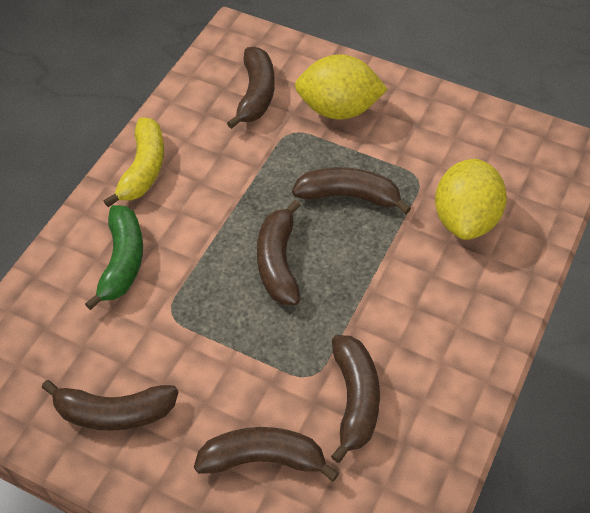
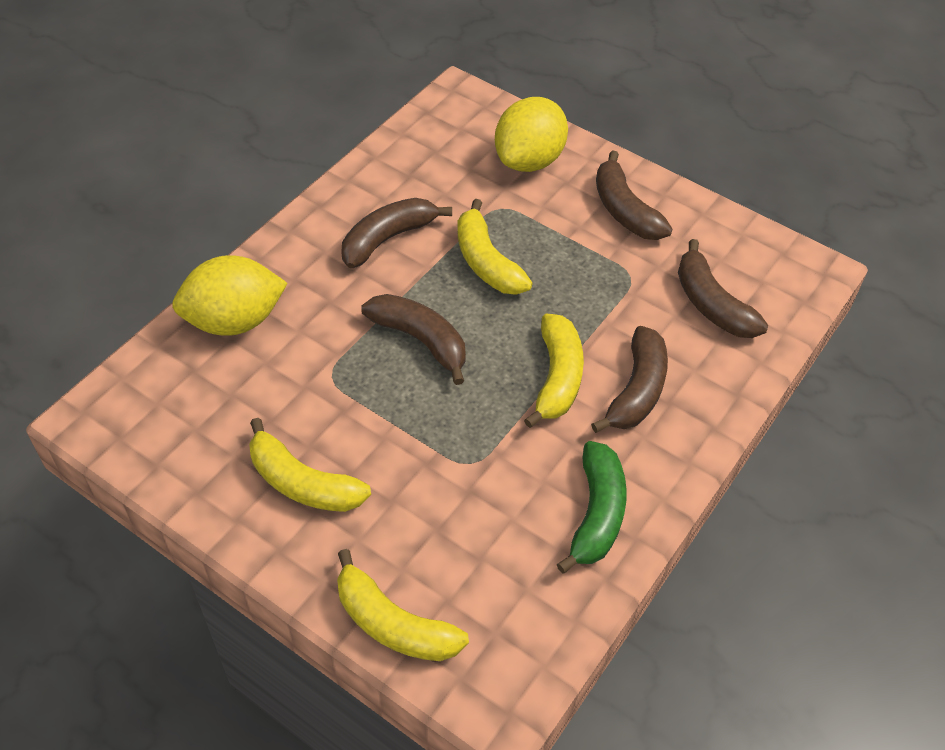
brown banana: [42,380,178,431] [194,427,339,482] [227,47,275,129] [257,200,301,305] [292,167,411,214] [331,335,380,463] = 6 -> [341,198,452,268] [361,294,466,385] [591,326,668,433] [596,150,673,240] [678,239,768,338] = 5
yellow banana: [104,117,164,207] = 1 -> [249,418,371,512] [337,549,469,661] [457,199,533,295] [524,314,584,428] = 4

